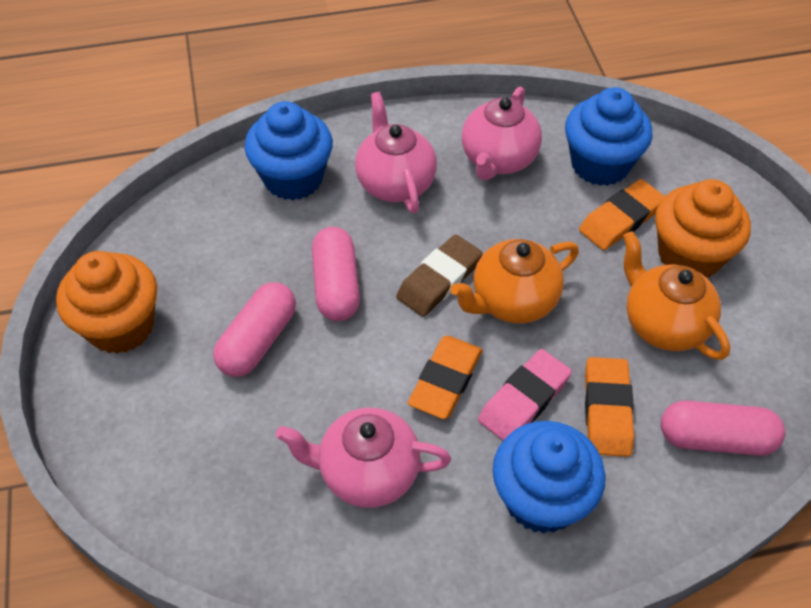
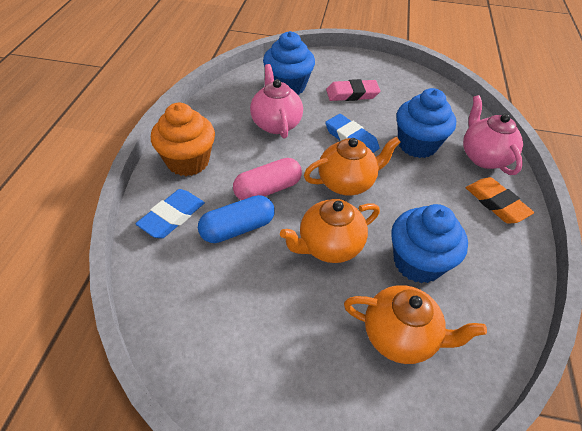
blue capsule: none = 0 -> [198,195,275,243] = 1
blue eraser: none = 0 -> [136,189,205,238] [325,114,380,153] = 2
brown eraser: [396,234,483,317] = 1 -> none = 0
orange cupcake: [56,251,157,354] [655,179,751,278] = 2 -> [151,103,215,176] = 1
orange eraser: [408,336,482,419] [579,179,665,250] [585,357,634,457] = 3 -> [466,177,534,224] = 1
orange teapot: [450,239,579,324] [623,231,730,360] = 2 -> [280,199,380,263] [304,136,400,195] [344,285,487,364] = 3
pink capsule: [213,282,296,377] [312,227,360,321] [661,401,785,456] = 3 -> [233,158,302,200] = 1
pink teapot: [276,408,451,508] [355,92,437,213] [462,87,542,180] = 3 -> [250,64,303,138] [463,95,523,175] = 2

